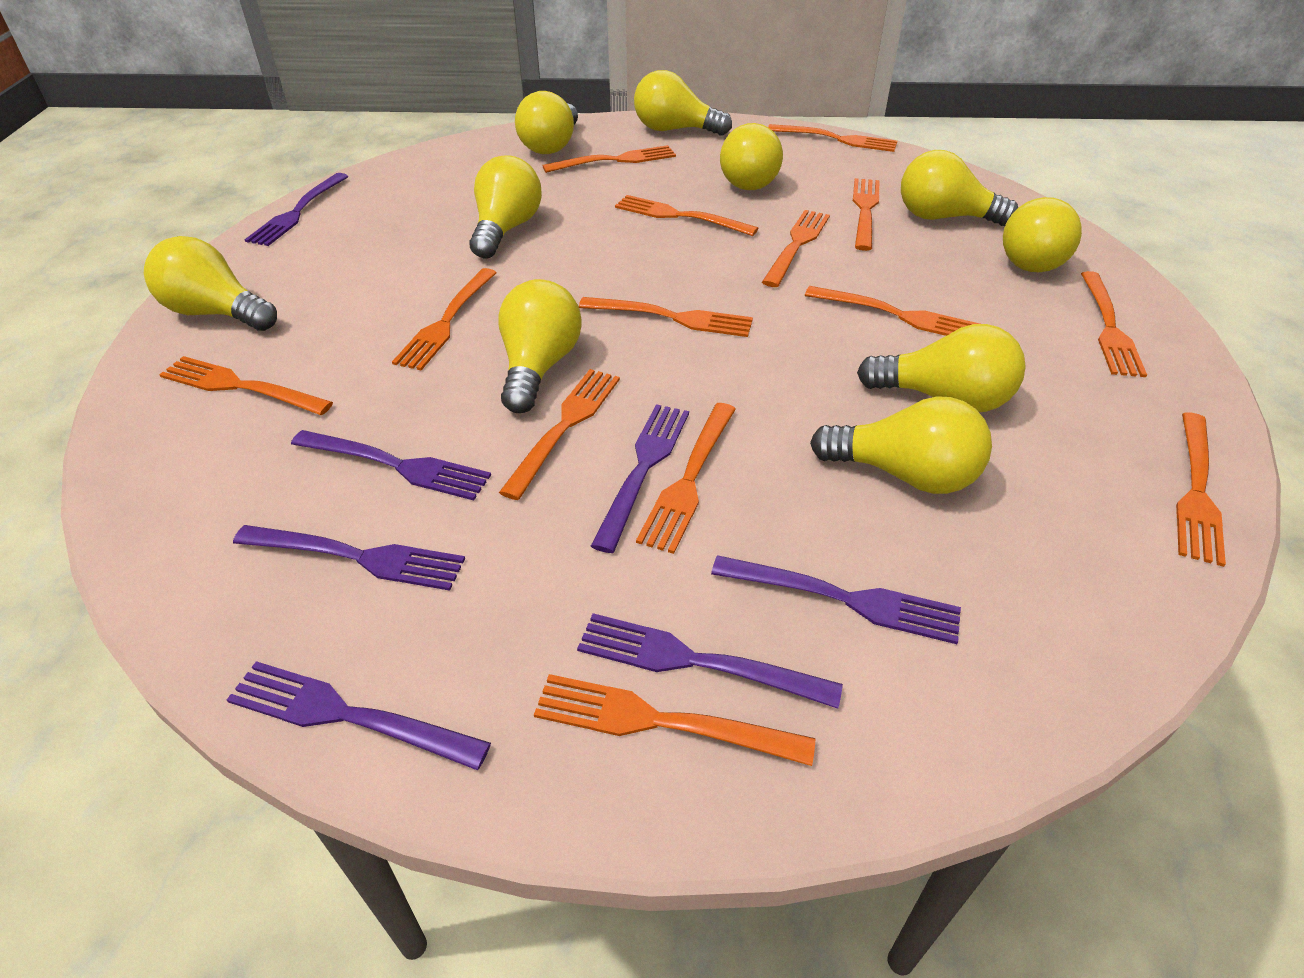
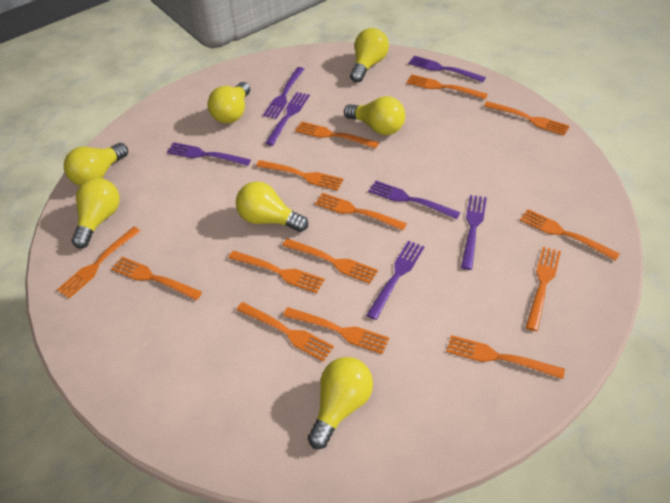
yellow light bulb: [144,236,277,331] [469,155,542,259] [499,279,582,413] [515,91,578,154] [634,70,732,136] [720,123,783,190] [810,396,992,494] [857,324,1026,412] [901,150,1018,226] [1003,197,1082,272] = 10 -> [64,143,128,186] [71,178,120,248] [208,82,250,124] [236,182,308,232] [308,357,373,449] [344,96,405,135] [350,28,389,82] = 7

